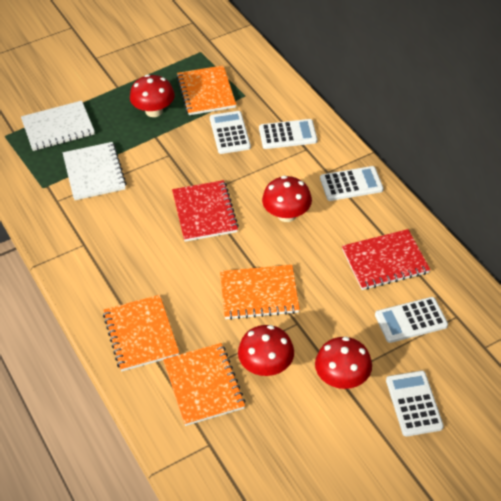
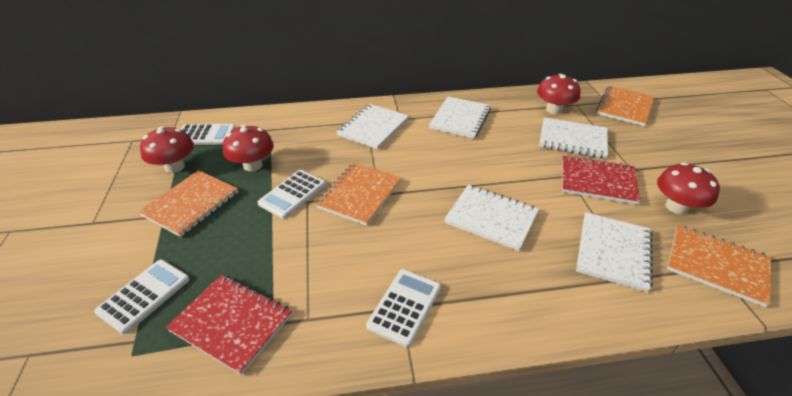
white calculator: [210,111,251,154] [259,119,317,149] [320,166,383,201] [375,297,448,343] [386,371,444,436] = 5 -> [94,260,190,334] [181,124,236,145] [258,170,326,219] [366,269,441,347] = 4
white notebook: [21,101,95,151] [63,142,127,200] = 2 -> [336,104,409,149] [429,96,491,139] [444,185,539,251] [539,117,608,159] [576,212,653,292] = 5

